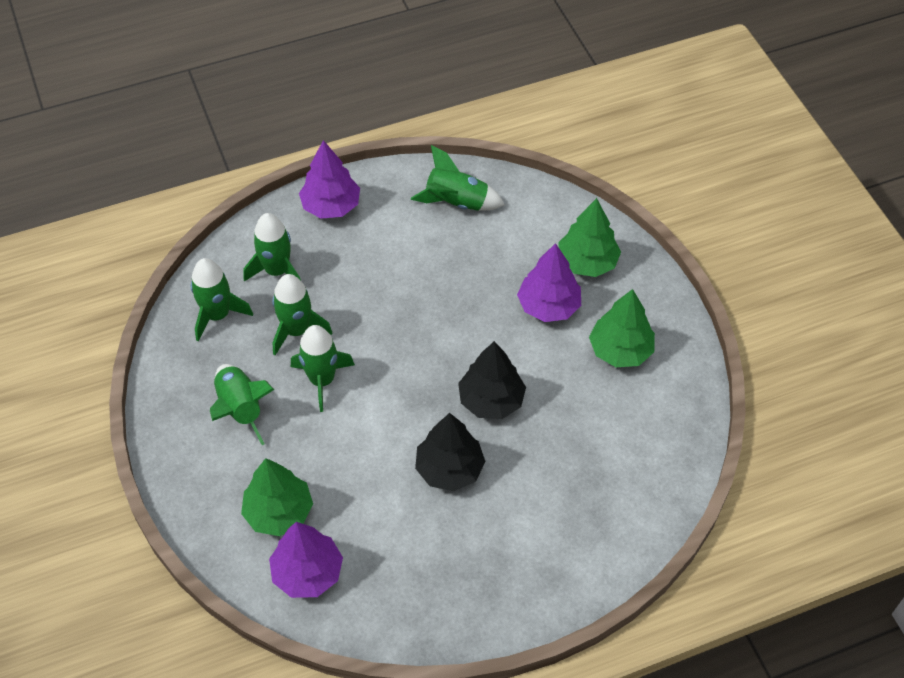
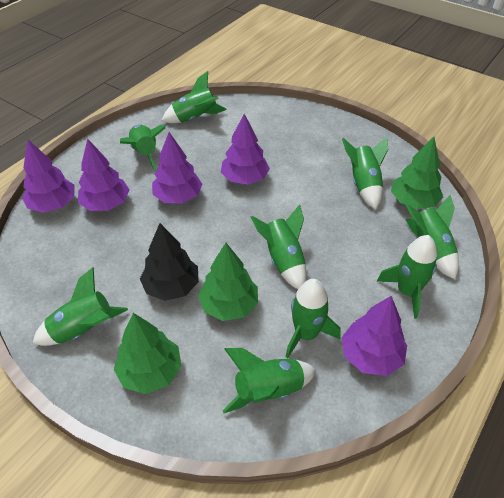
black tree: [415,413,486,491] [458,341,526,419] = 2 -> [140,223,199,301] = 1
green rocket: [191,258,253,342] [210,364,274,445] [243,213,301,282] [272,274,332,355] [291,325,355,412] [411,145,505,211] = 6 -> [33,267,128,346] [120,124,166,172] [162,71,227,123] [223,348,316,413] [251,204,306,289] [286,279,341,358] [342,137,388,209] [377,235,437,319] [405,195,459,279] = 9
purple tree: [269,522,343,598] [299,140,360,219] [517,243,581,322] = 3 -> [22,140,75,213] [78,139,129,211] [152,132,202,204] [221,114,270,185] [342,296,407,376] = 5

